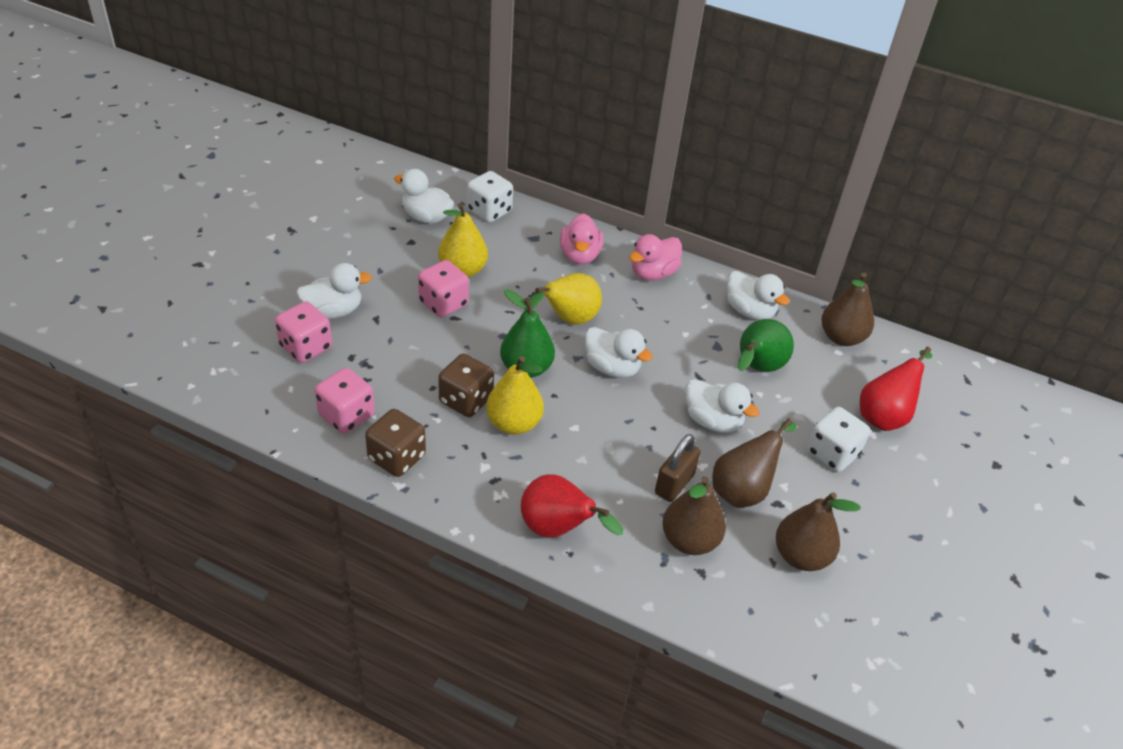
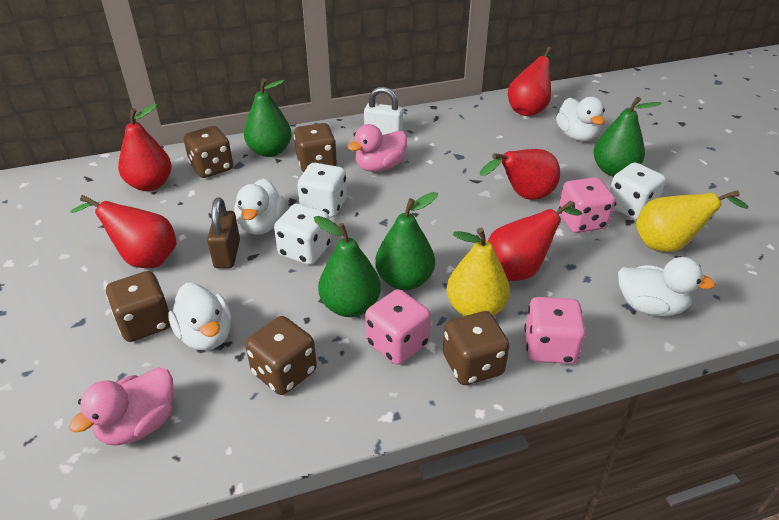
brown dice: [365,409,426,477] [438,354,494,417] = 2 -> [106,271,170,342] [184,126,233,178] [245,316,317,395] [294,123,337,172] [443,311,510,385] = 5
brown pear: [662,476,726,555] [712,418,797,508] [776,492,861,571] [822,273,874,346] = 4 -> none = 0
green pear: [500,289,555,378] [738,319,794,372] = 2 -> [244,78,292,157] [314,216,381,317] [375,192,438,290] [593,97,662,177] = 4
red pear: [521,474,623,538] [860,347,932,431] = 2 -> [70,195,177,268] [118,104,172,191] [480,149,560,200] [488,201,582,281] [508,47,553,116] = 5
white dice: [467,171,513,222] [807,407,870,472] = 2 -> [274,204,331,265] [297,163,347,217] [610,162,666,220] = 3
white duck: [296,263,372,319] [394,169,454,224] [585,327,653,378] [685,379,760,433] [727,271,790,320] = 5 -> [168,283,232,351] [234,178,285,235] [556,97,605,141] [618,257,716,317] = 4
white padlock: none = 0 -> [364,87,403,135] = 1
yellow pear: [438,203,488,277] [486,356,544,435] [525,273,602,325] = 3 -> [447,228,510,316] [636,190,748,252] = 2

